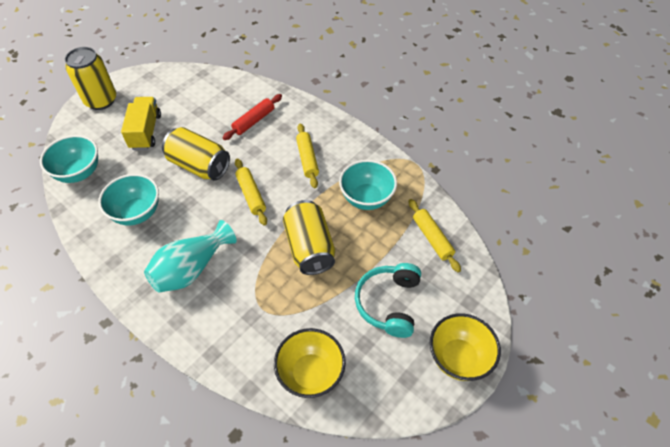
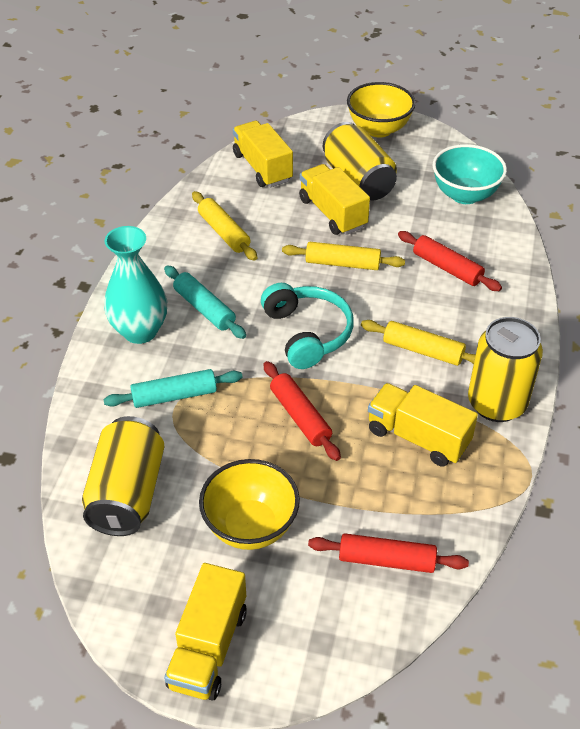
red rolling pin: [222,94,282,140] = 1 -> [263,361,341,461] [308,533,469,573] [398,231,502,291] = 3
turquoise bowl: [40,135,98,183] [98,174,159,225] [339,160,397,210] = 3 -> [433,144,507,204] = 1
turquoise rolling pin: none = 0 -> [103,369,243,408] [164,265,246,339] = 2
yellow truck: [121,97,161,150] = 1 -> [164,563,247,701] [233,121,293,187] [299,164,370,235] [368,383,478,467] = 4

